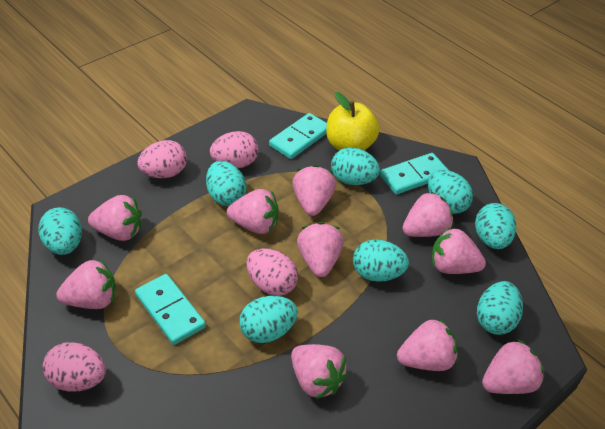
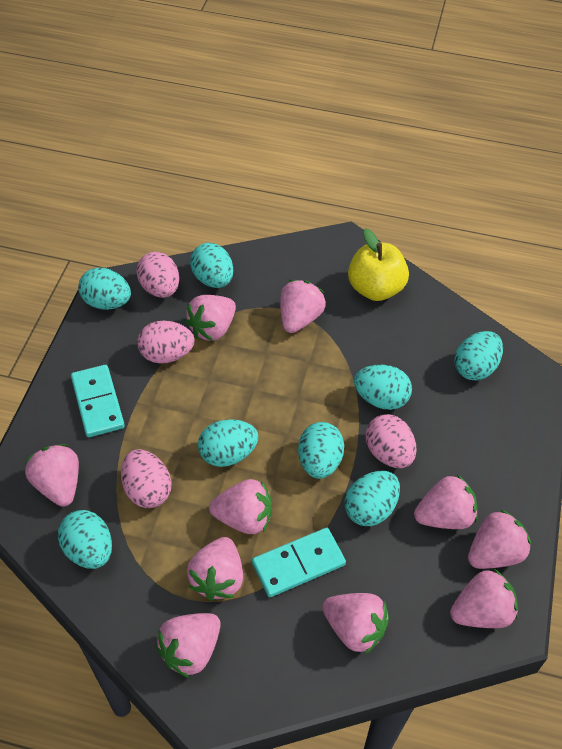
turquoise domino: [135,274,206,345] [269,113,327,159] [380,153,449,194] = 3 -> [71,365,125,437] [252,528,346,597] = 2

